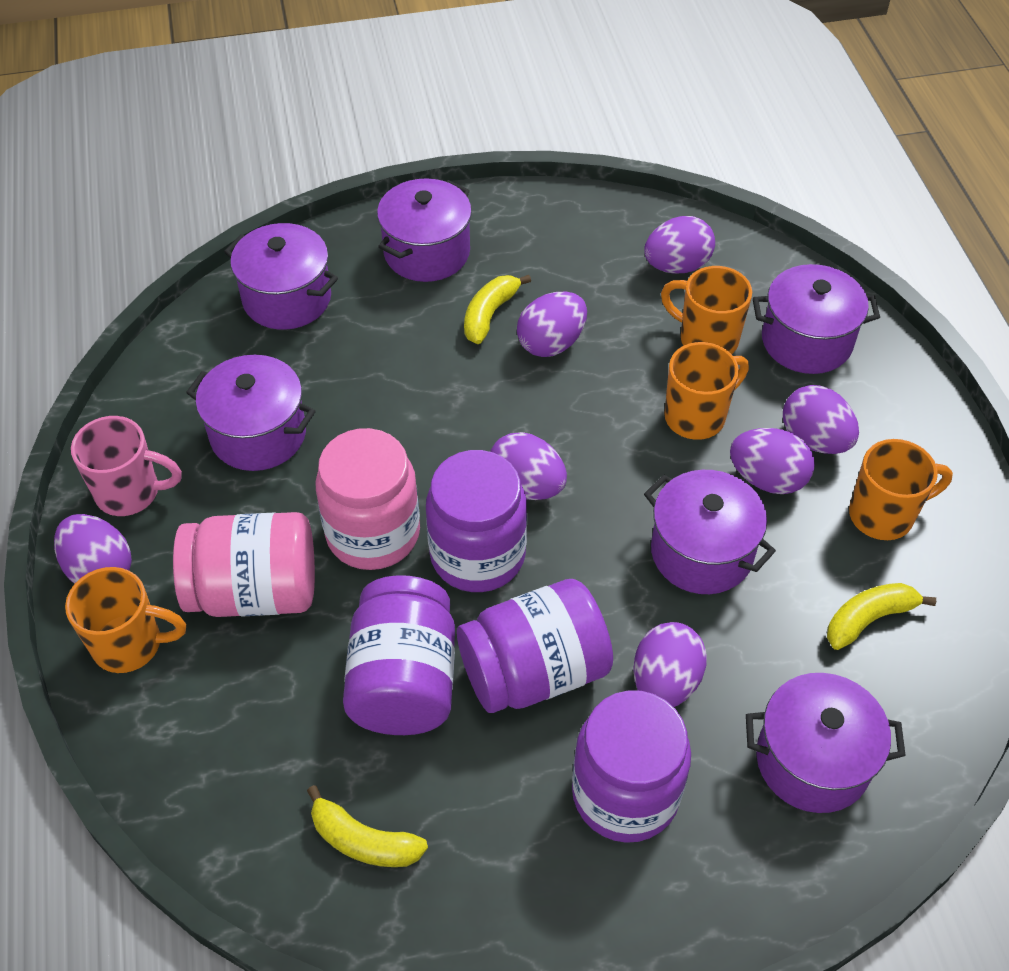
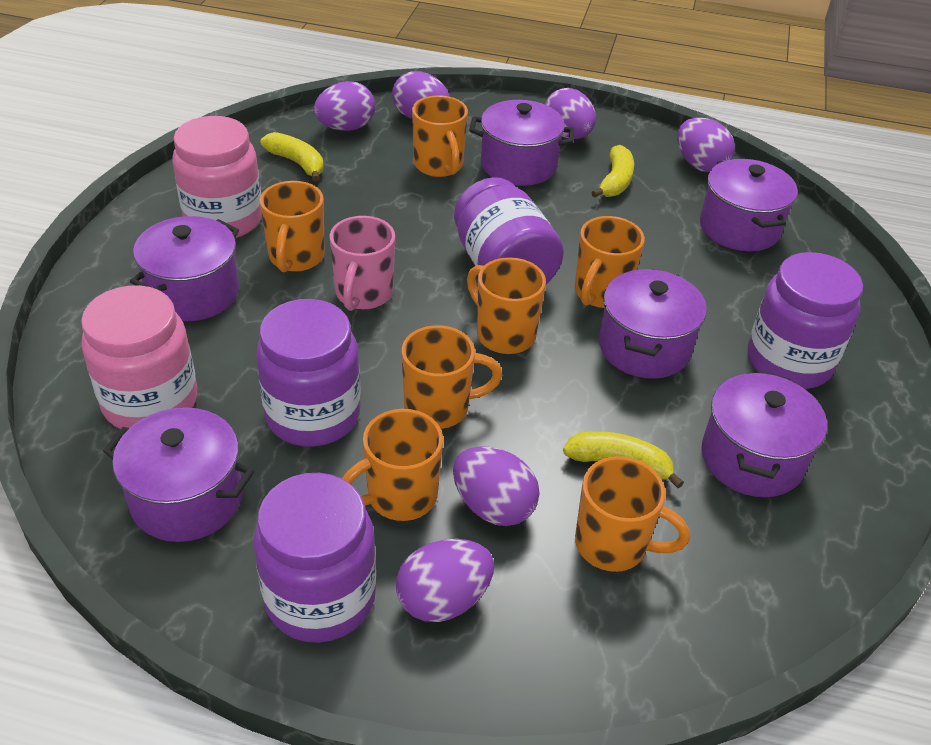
orange mug: [65,567,186,673] [661,266,752,354] [664,342,749,440] [849,439,953,540] = 4 -> [260,181,325,272] [342,409,443,521] [401,325,502,429] [412,95,468,177] [467,257,546,354] [575,216,645,308] [575,456,690,572] = 7
purple egg: [54,514,132,584] [490,432,567,500] [517,292,587,357] [633,622,707,707] [644,216,715,273] [730,428,815,494] [783,385,859,454] = 7 -> [314,81,375,131] [392,71,450,119] [396,539,494,622] [453,446,539,526] [545,88,596,139] [677,117,735,172] = 6

